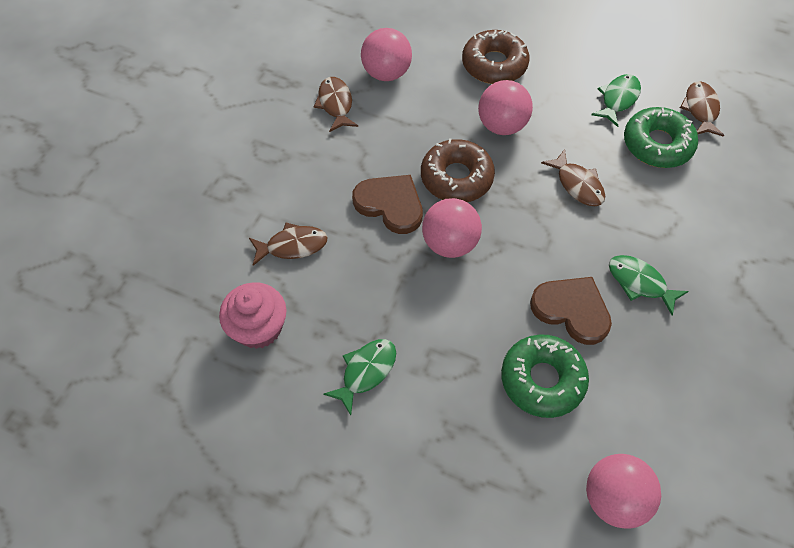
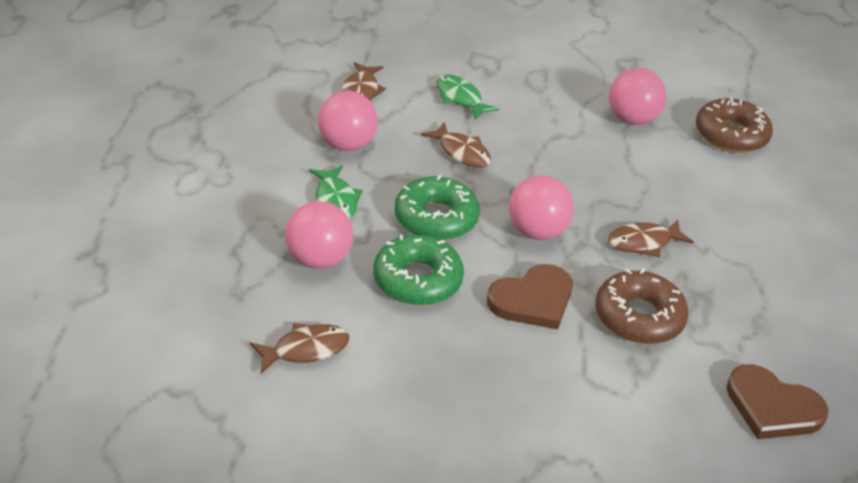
green fish: [323,339,396,415] [591,74,641,127] [609,255,689,316] = 3 -> [309,165,363,218] [436,74,499,120] = 2
pink cupcake: [219,282,287,349] = 1 -> none = 0

